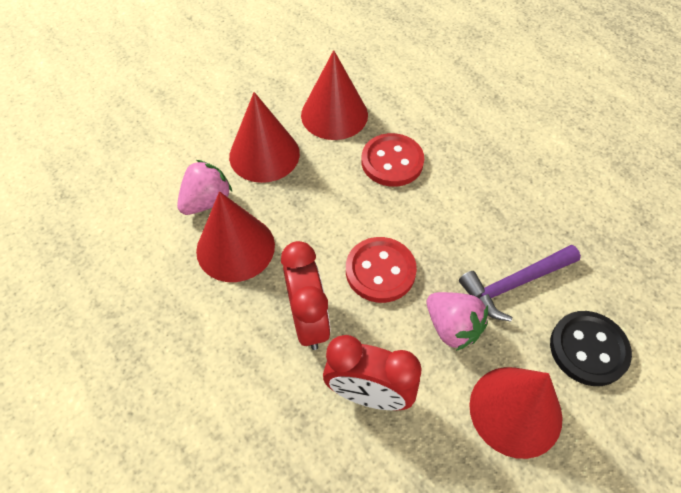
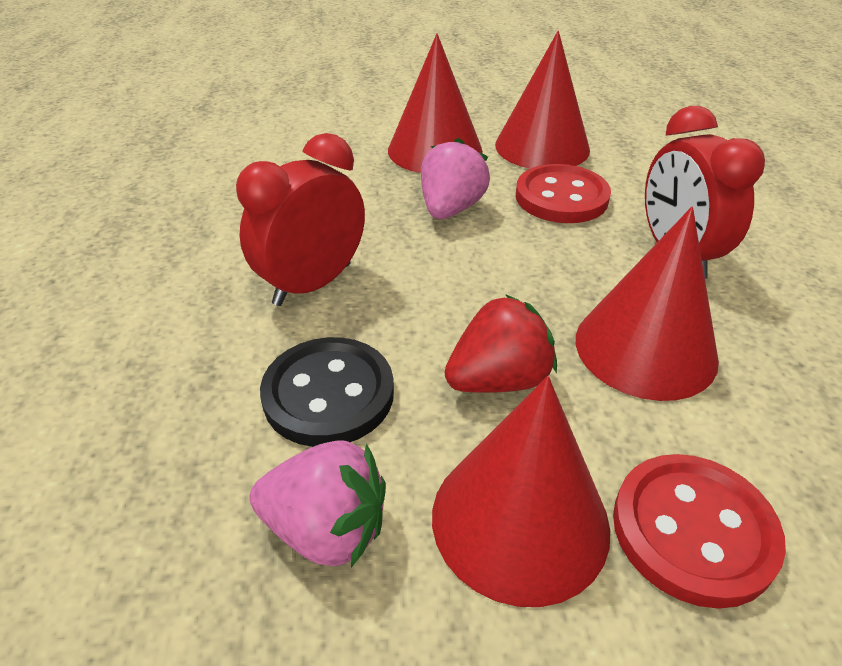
purple hammer: [459,245,581,322] = 1 -> none = 0
red strawberry: none = 0 -> [444,294,557,393] = 1

